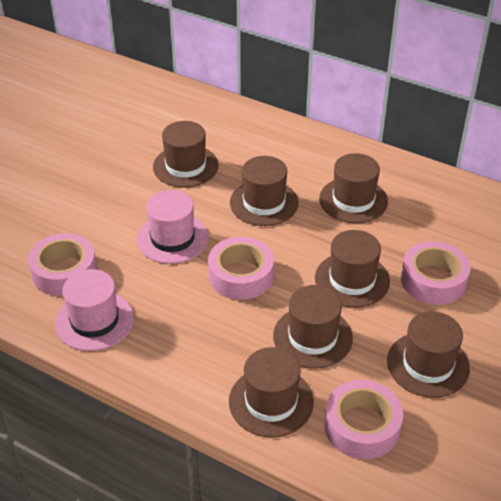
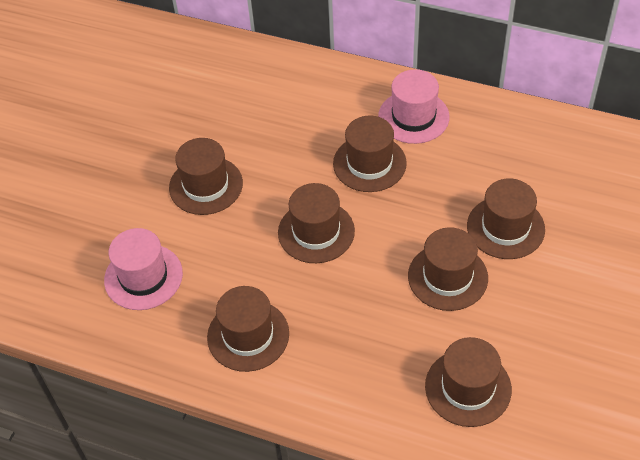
pink tape: [28,233,97,296] [208,237,274,300] [324,380,403,459] [401,241,470,305] = 4 -> none = 0

